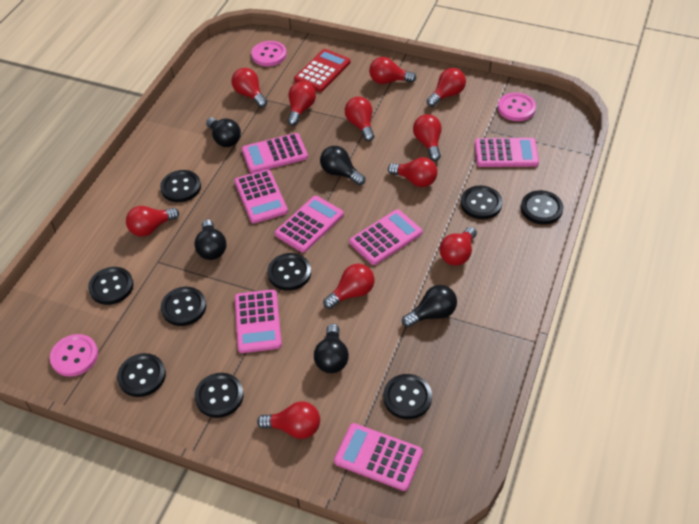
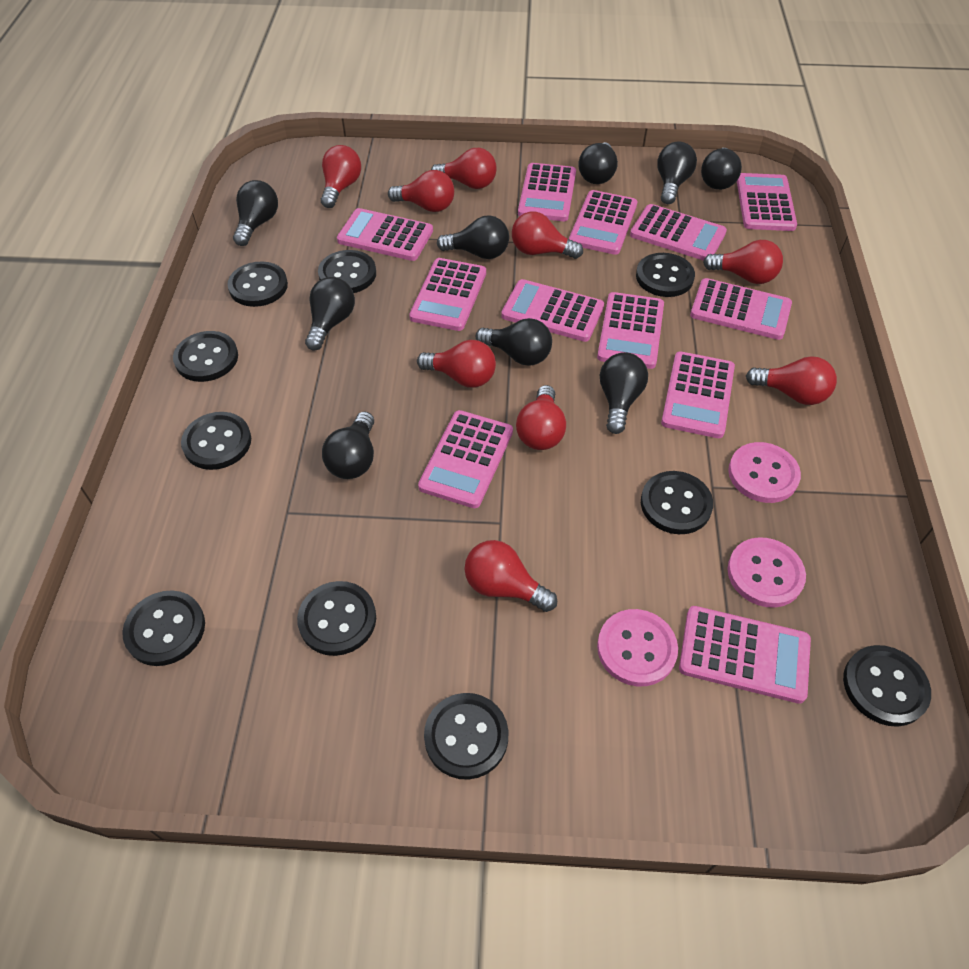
black button: [88,267,134,305] [117,353,166,397] [160,170,201,202] [161,287,206,326] [195,373,243,418] [267,253,311,291] [383,374,432,419] [461,186,502,219] [521,190,563,225] = 9 -> [122,591,205,666] [173,331,238,382] [181,412,251,470] [227,261,288,307] [297,581,376,656] [318,250,376,293] [424,693,508,780] [636,253,695,297] [641,471,713,534] [843,645,931,727] = 10
black light bulb: [194,219,227,260] [206,117,241,147] [314,324,349,373] [320,146,365,185] [402,285,457,327] = 5 -> [233,180,278,246] [305,277,355,351] [322,412,374,479] [437,215,509,259] [476,318,552,366] [578,143,618,184] [600,352,648,434] [657,141,697,204] [701,148,742,190] = 9
pink calculator: [235,169,288,223] [235,289,282,353] [242,133,308,173] [275,196,344,253] [334,423,423,491] [349,209,422,265] [475,138,539,167] = 7 -> [337,208,433,261] [409,258,486,331] [418,410,513,508] [501,279,604,342] [518,163,576,221] [569,190,637,255] [597,292,664,369] [630,204,727,261] [661,351,735,438] [679,606,811,704] [690,278,792,340] [737,173,797,231] = 12
red calculator: [294,49,351,92] = 1 -> none = 0
red light bulb: [126,206,179,237] [232,68,267,108] [257,402,320,439] [288,81,316,126] [323,264,374,309] [345,97,374,141] [369,57,417,84] [388,157,437,187] [413,114,442,161] [427,68,466,107] [439,227,477,266] = 11 -> [321,145,361,208] [388,170,454,212] [417,340,496,387] [431,148,497,189] [465,540,557,612] [512,211,583,259] [516,385,566,450] [703,240,783,284] [746,356,837,405] = 9

